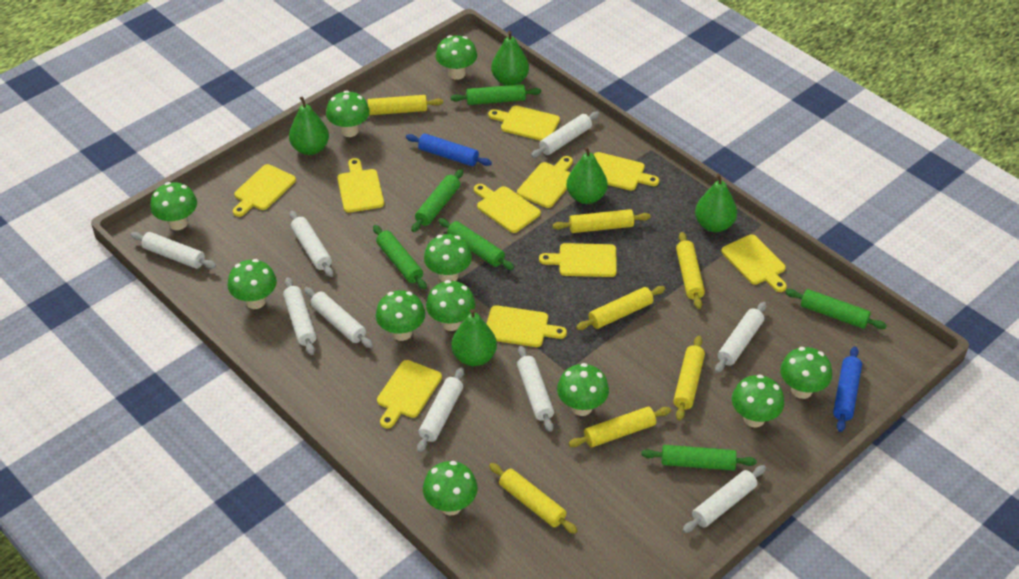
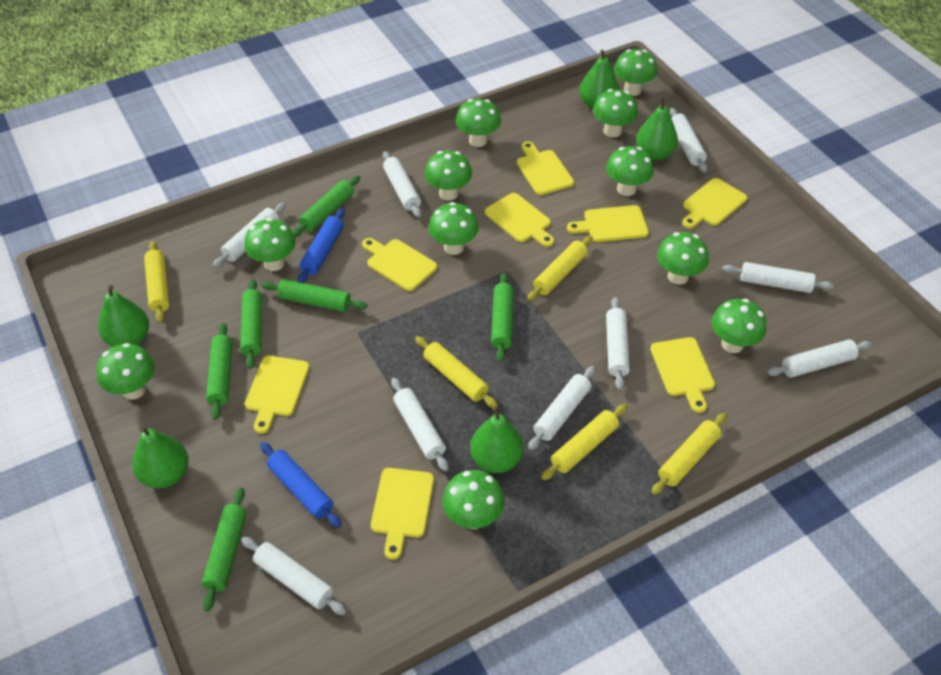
yellow cutting board: [233,164,296,217] [337,158,384,213] [377,360,442,428] [474,184,541,233] [487,305,567,347] [488,105,560,141] [517,156,573,208] [539,243,617,277] [594,152,659,191] [721,234,787,292] = 10 -> [245,356,310,434] [362,238,437,291] [371,468,434,560] [485,193,554,247] [517,141,574,195] [567,205,649,242] [650,337,715,413] [682,178,748,229] = 8
yellow rolling pin: [367,95,443,115] [489,463,578,534] [552,209,651,233] [568,407,671,447] [576,286,665,330] [673,336,705,421] [676,232,705,309] = 7 -> [144,241,169,323] [415,336,498,408] [527,236,593,301] [541,404,628,480] [651,413,727,495] = 5

